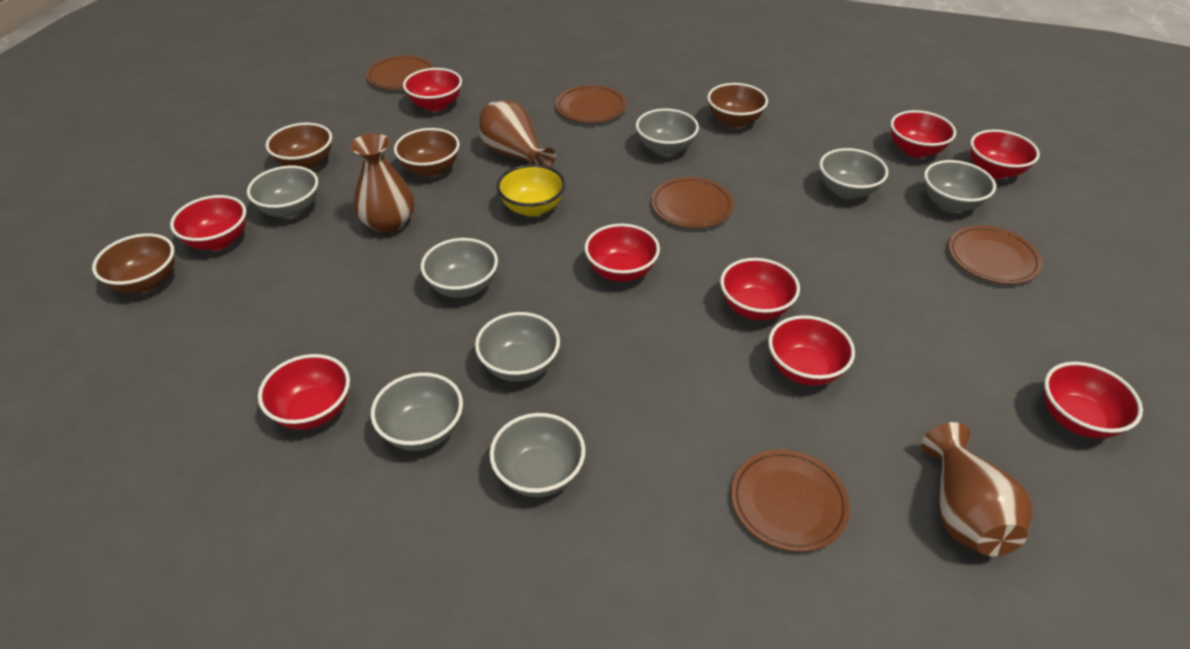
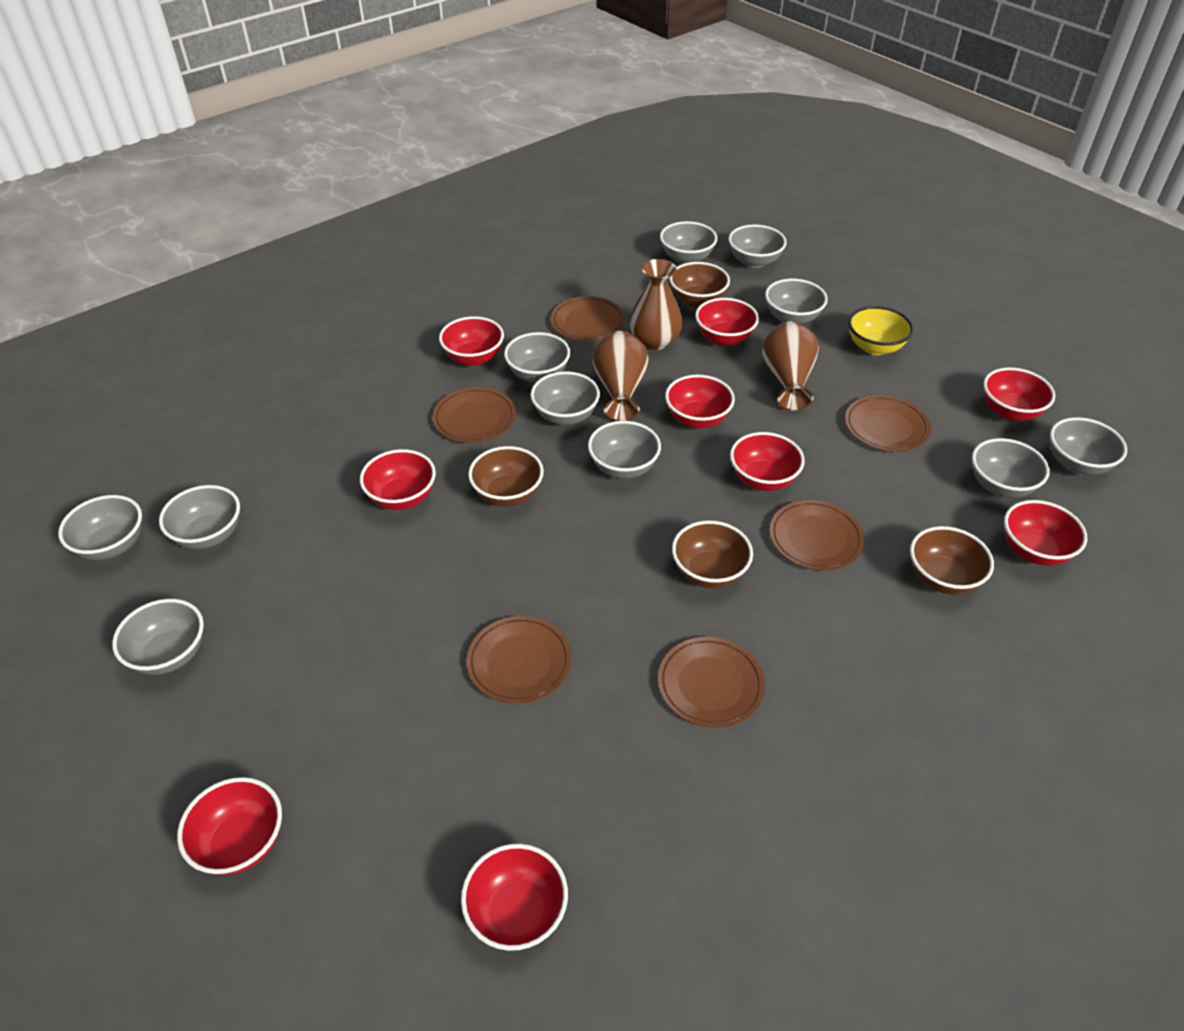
brown plate: [366,55,434,90] [556,85,626,123] [651,177,734,228] [731,449,850,552] [948,225,1042,284] = 5 -> [433,387,516,443] [467,616,572,704] [551,296,625,341] [658,637,765,728] [770,500,865,571] [845,395,931,452] = 6
grey bowl: [247,166,318,218] [371,372,463,451] [421,238,498,298] [475,312,560,382] [489,413,586,497] [636,108,699,156] [819,148,888,199] [924,160,996,212] = 8 -> [58,495,142,560] [112,599,204,675] [159,485,240,549] [504,332,570,383] [531,371,600,425] [588,421,661,479] [660,221,717,264] [729,224,787,268] [765,279,828,324] [972,438,1050,498] [1050,417,1127,475] = 11

